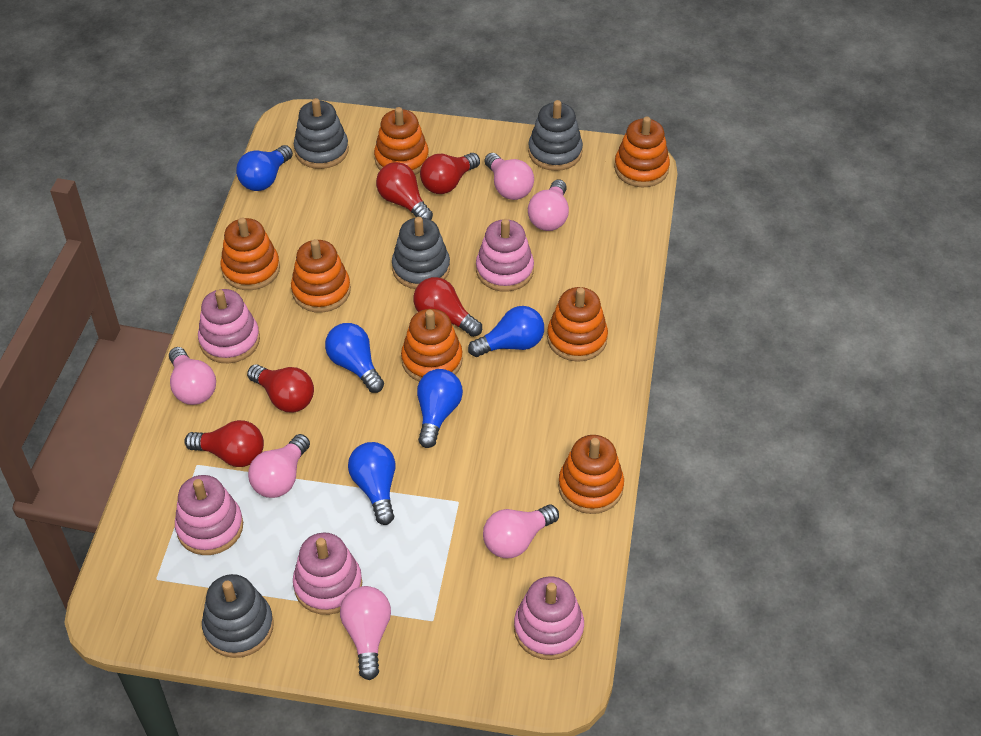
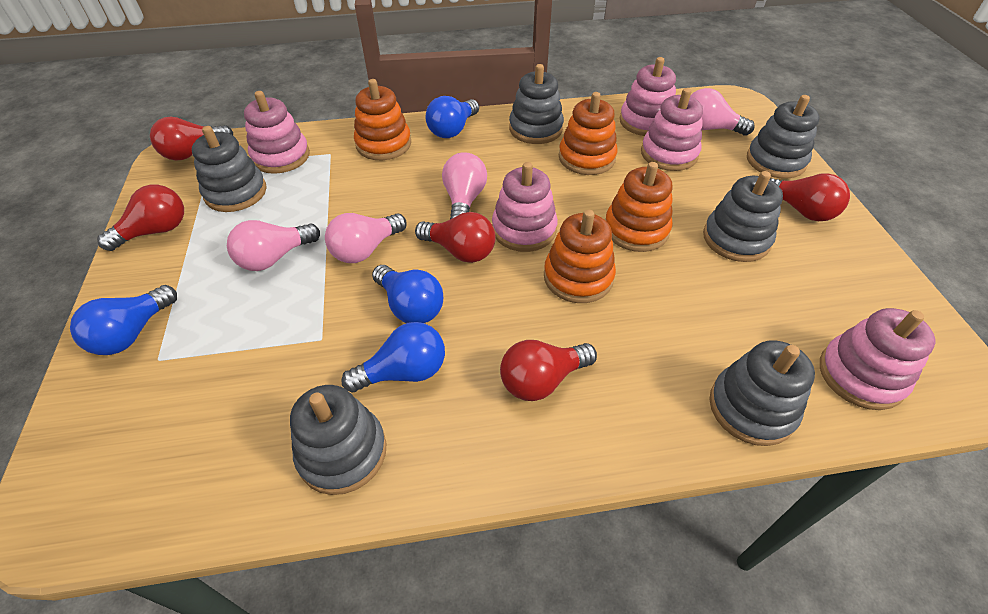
blue light bulb: [236,145,293,191] [325,323,384,393] [348,442,395,525] [417,369,463,448] [468,306,544,357] = 5 -> [70,285,177,355] [341,322,445,392] [372,265,443,323] [425,96,479,138] = 4
grey stacking toy: [202,574,274,658] [294,98,349,169] [392,217,450,289] [528,100,583,171] = 4 -> [192,126,267,212] [290,385,386,495] [509,64,564,144] [703,171,783,262] [709,340,815,446] [747,95,820,179] = 6
orange stacking toy: [220,218,280,290] [291,239,351,313] [374,107,429,175] [401,309,463,381] [547,287,608,362] [558,435,624,514] [614,116,670,187] = 7 -> [354,79,411,160] [544,210,616,303] [559,92,618,175] [605,162,673,252] = 4
pink light bulb: [169,347,216,405] [248,434,310,498] [340,586,391,680] [483,505,559,558] [484,153,534,200] [528,180,569,231] = 6 -> [227,220,320,271] [325,213,407,263] [442,152,487,219] [690,88,755,136] = 4

